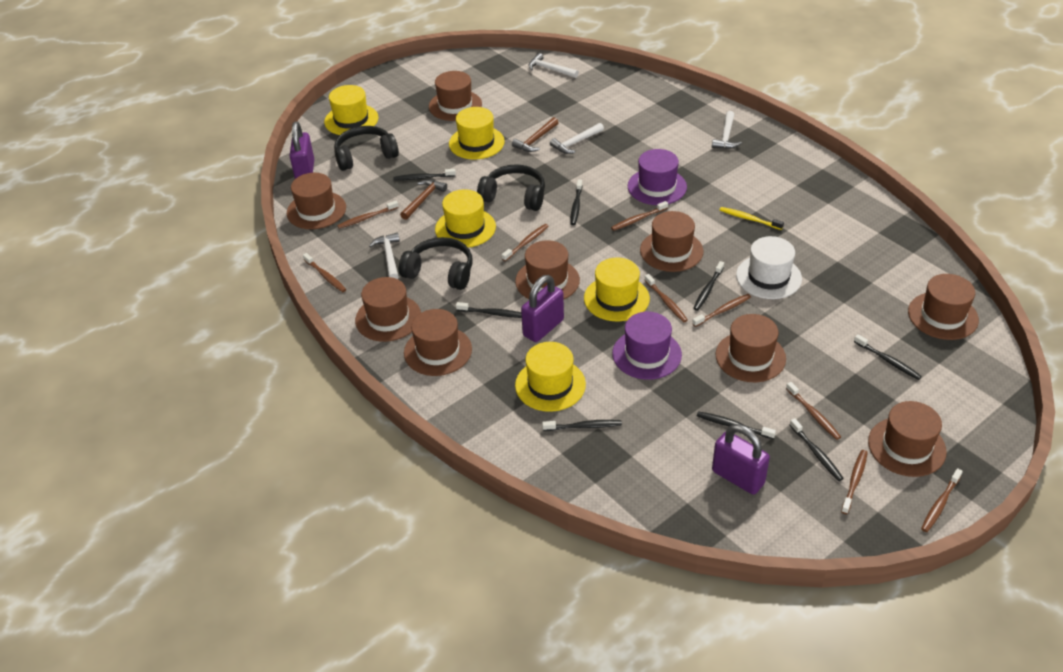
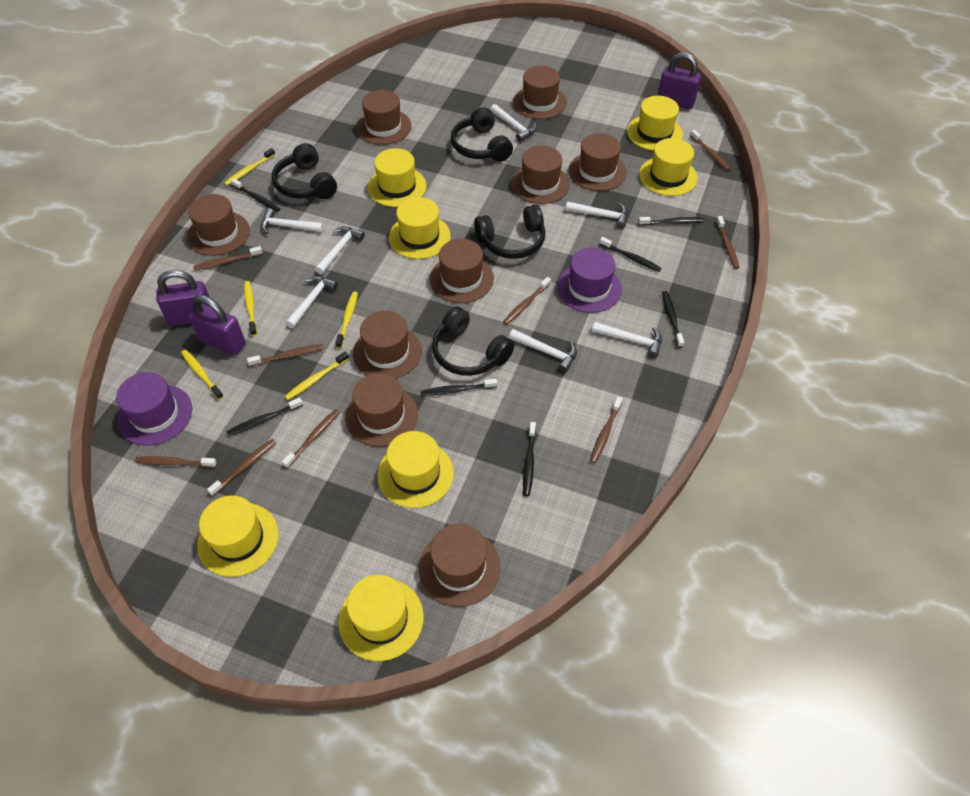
black headphones: [334,126,399,171] [399,237,472,290] [477,164,545,211] = 3 -> [272,143,337,199] [432,307,514,376] [451,107,513,162] [474,204,545,259] = 4
black toothbrush: [393,169,456,181] [456,302,522,318] [542,420,622,431] [570,179,583,225] [693,261,724,311] [697,411,776,439] [790,418,844,481] [854,334,922,380] = 8 -> [226,398,303,436] [231,179,280,212] [421,379,497,396] [523,422,536,496] [600,237,662,272] [638,217,704,225] [662,291,684,348] = 7
brown hammer: [400,179,447,220] [512,117,559,152] = 2 -> none = 0
white hammer: [369,233,400,279] [528,53,579,78] [550,123,604,154] [712,111,742,149] = 4 -> [261,208,324,234] [285,276,338,328] [315,227,365,275] [490,104,537,142] [509,329,577,373] [566,201,628,229] [592,322,662,358] = 7
white hat: [736,236,802,299] = 1 -> none = 0
yellow hat: [324,85,378,135] [435,189,496,248] [449,107,505,159] [515,342,586,412] [584,258,650,321] = 5 -> [197,495,279,577] [338,575,424,661] [368,148,427,207] [377,431,454,508] [389,197,451,259] [627,96,683,151] [639,138,698,196] = 7
yellow toothbrush: [720,207,784,230] = 1 -> [181,350,224,400] [224,148,275,186] [244,281,257,336] [285,351,349,400] [335,292,358,349] = 5

